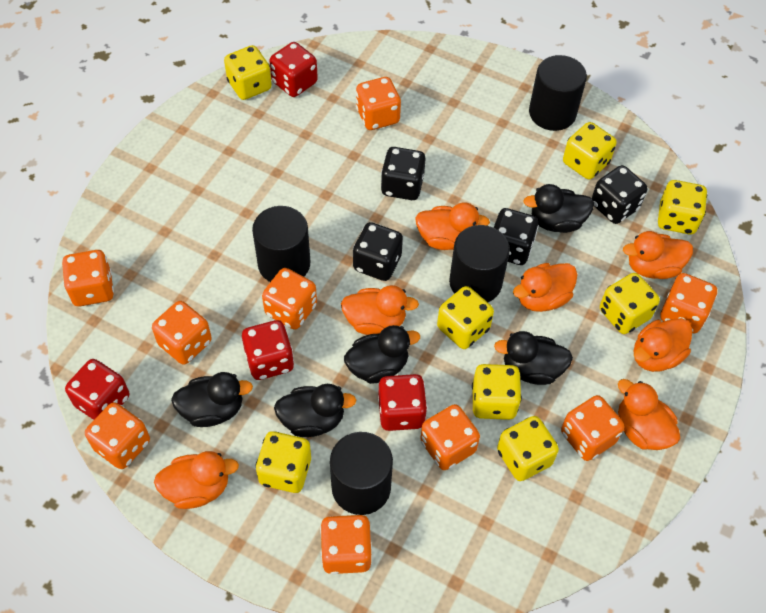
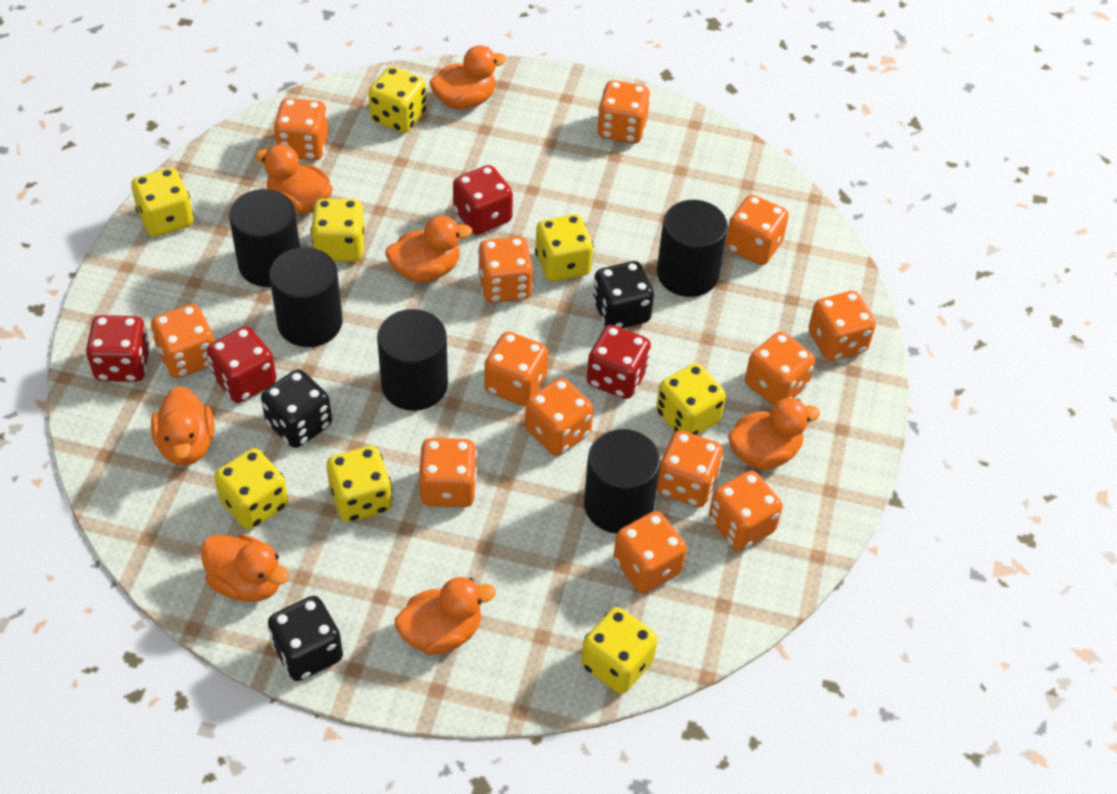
black cylinder: [252,206,311,282] [330,432,393,515] [449,225,510,302] [529,55,587,131] = 4 -> [229,189,300,287] [270,247,342,347] [377,309,448,411] [584,429,661,534] [657,200,728,297] = 5
black dice: [353,222,403,281] [381,147,425,200] [494,208,539,265] [592,165,647,224] = 4 -> [261,369,332,448] [268,596,343,681] [593,261,654,328] = 3
black duck: [171,372,253,427] [274,384,356,437] [344,325,420,384] [494,331,573,385] [523,184,594,233] = 5 -> none = 0
orange dice: [62,250,114,307] [85,402,150,469] [152,301,212,365] [262,268,317,330] [320,515,372,575] [356,77,401,130] [420,404,480,470] [561,395,624,461] [660,273,717,334] = 9 -> [151,304,215,378] [273,98,329,161] [418,438,477,507] [478,237,533,303] [484,331,548,406] [525,378,593,456] [597,80,651,143] [613,511,687,593] [657,430,723,507] [709,471,783,551] [726,195,789,265] [745,332,815,406] [809,291,876,361] = 13

